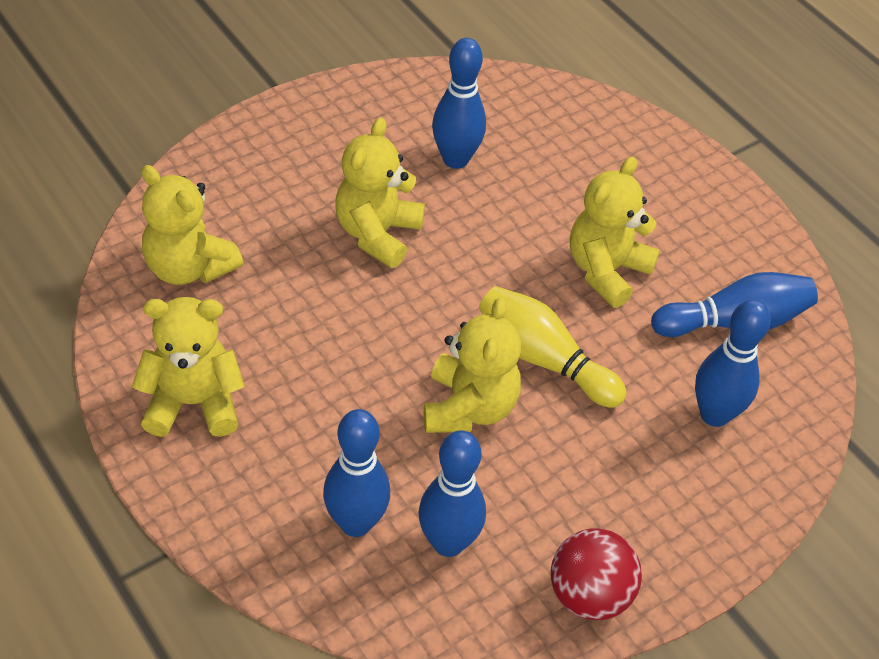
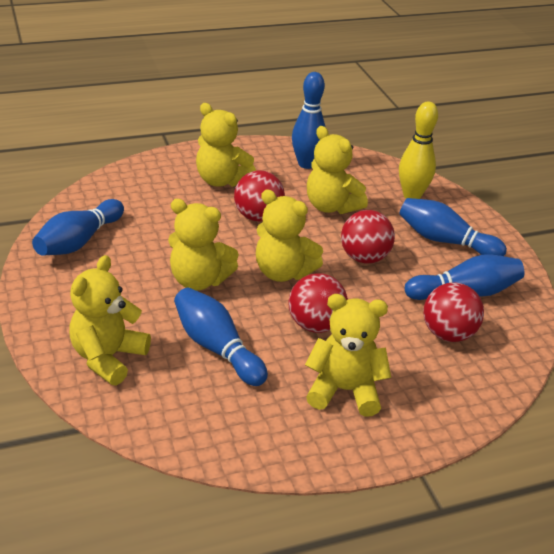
red ball: [551,528,642,620] = 1 -> [234,170,285,222] [288,273,348,333] [341,210,395,264] [423,283,484,342] = 4
yellow teddy bear: [132,297,245,437] [141,165,243,285] [335,118,425,268] [424,297,521,433] [570,157,660,308] = 5 -> [69,255,151,385] [168,199,239,290] [196,103,256,187] [256,189,323,282] [305,294,391,417] [307,126,368,214] = 6

